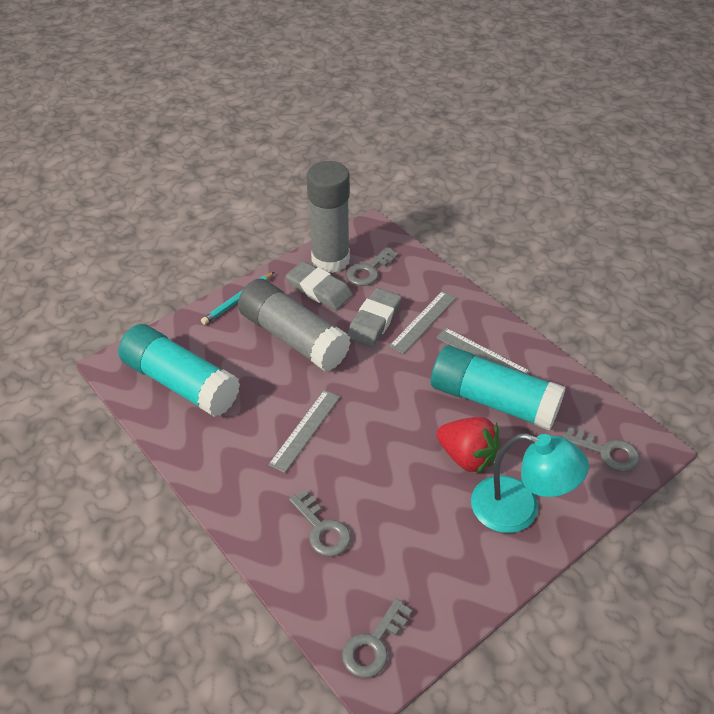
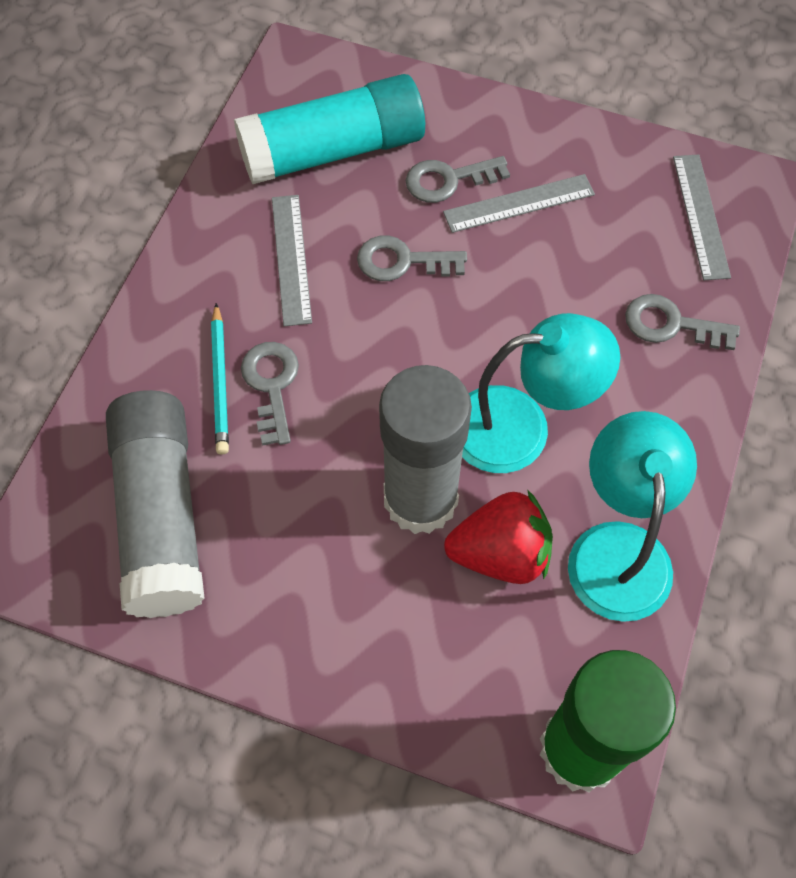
green glue stick: none = 0 -> [540,650,676,793] = 1
grey eraser: [286,261,353,310] [347,288,402,347] = 2 -> none = 0
turquoise glue stick: [118,324,240,417] [431,346,566,431] = 2 -> [234,74,425,184] = 1
turquoise lamp: [471,433,589,533] = 1 -> [462,313,620,473] [568,411,697,622] = 2

